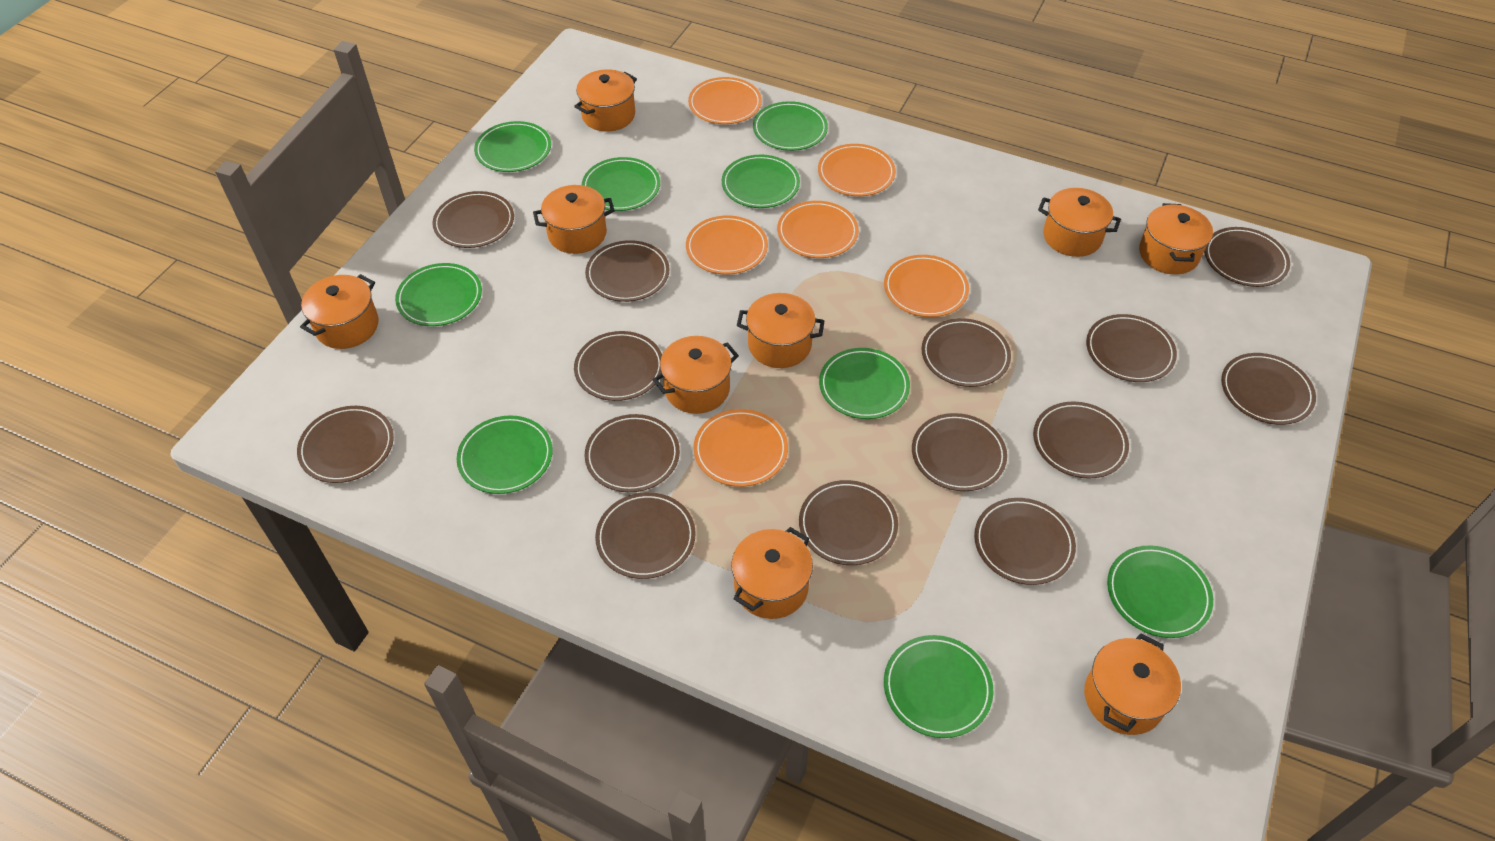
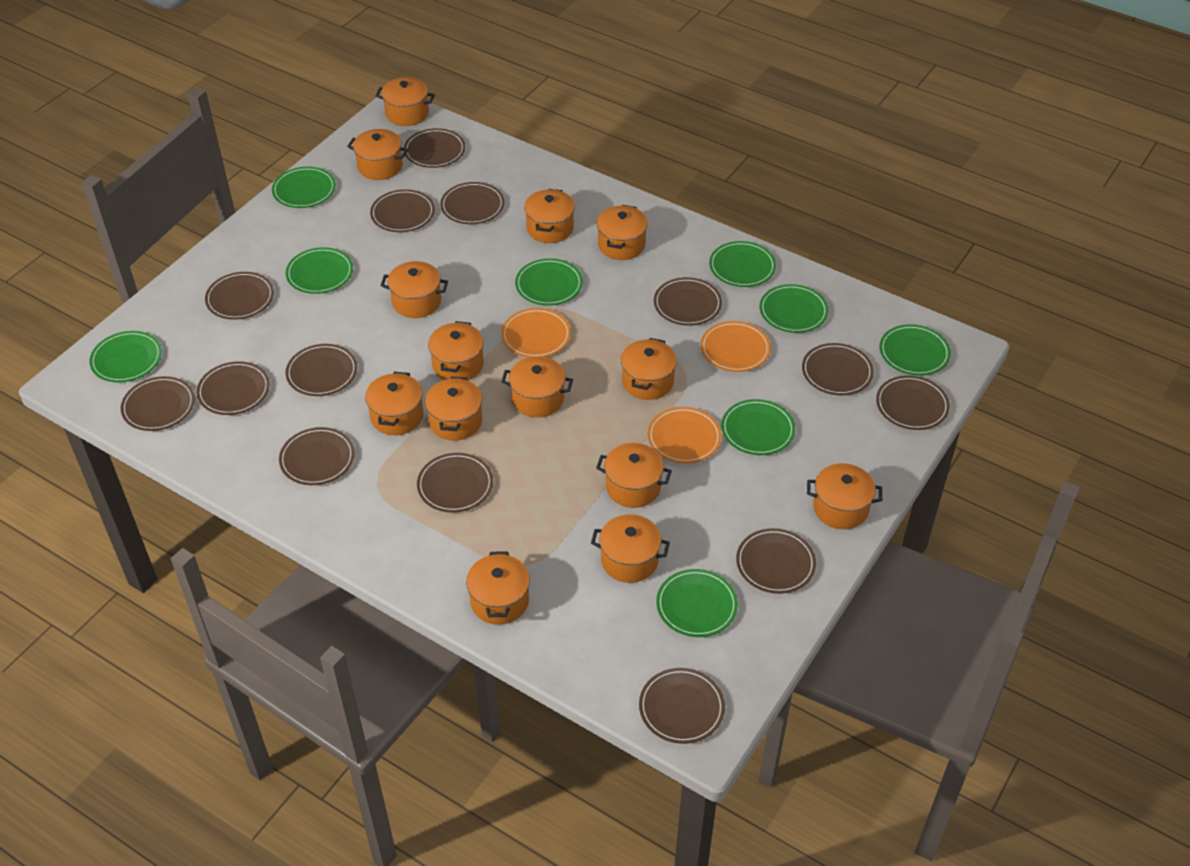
orange plate: [686,215,768,274] [688,77,762,124] [693,409,788,487] [777,201,859,258] [818,144,896,196] [884,255,969,317] = 6 -> [501,308,571,358] [648,407,722,464] [700,321,771,372] = 3
orange pot: [300,274,379,349] [533,185,615,254] [574,69,637,132] [653,336,739,414] [731,527,813,619] [737,293,824,368] [1038,188,1121,257] [1084,633,1181,735] [1139,203,1213,275] = 9 -> [347,129,408,180] [365,371,424,435] [375,77,435,126] [380,261,448,318] [425,377,482,441] [428,321,484,380] [466,551,530,625] [501,356,573,418] [524,189,575,243] [591,514,670,583] [596,443,672,508] [597,205,648,260] [621,338,677,400] [807,463,882,529] = 14

